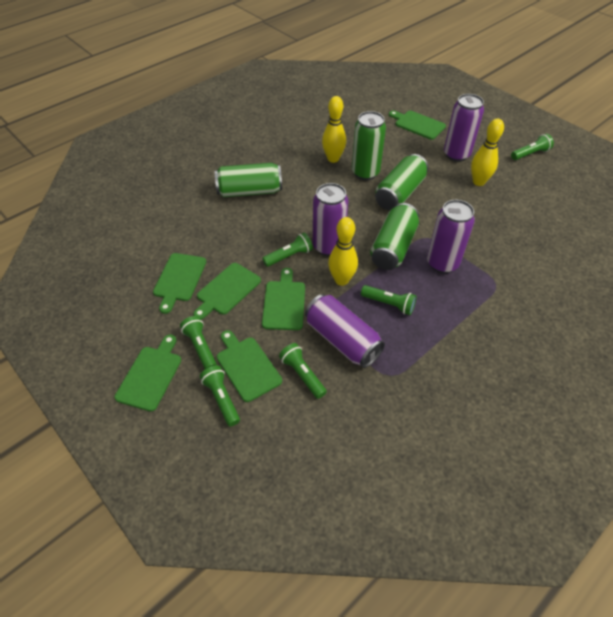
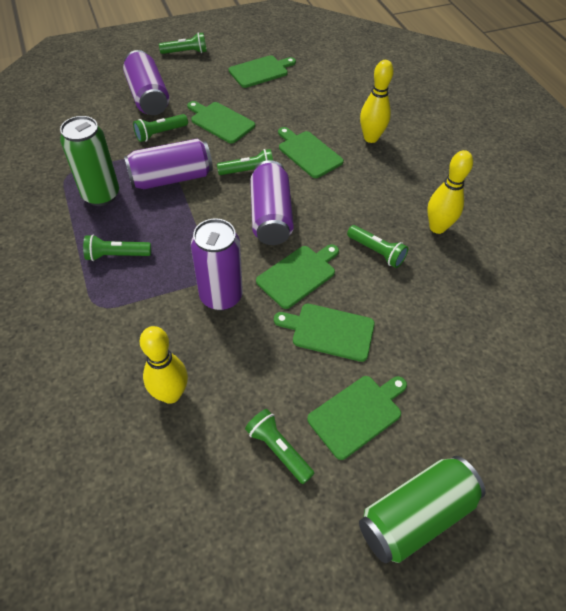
green can: [215,163,282,197] [352,111,386,180] [370,203,419,270] [375,154,428,210] = 4 -> [60,116,119,206] [359,456,485,563] = 2

